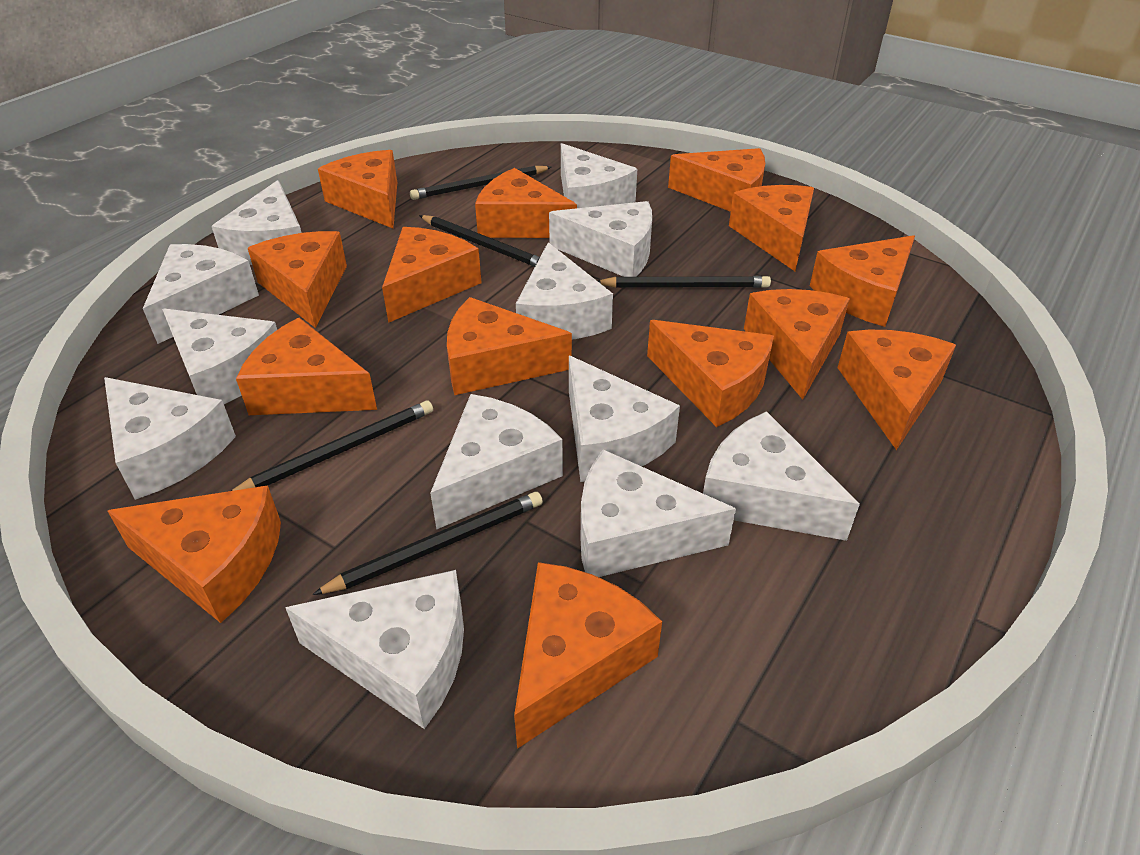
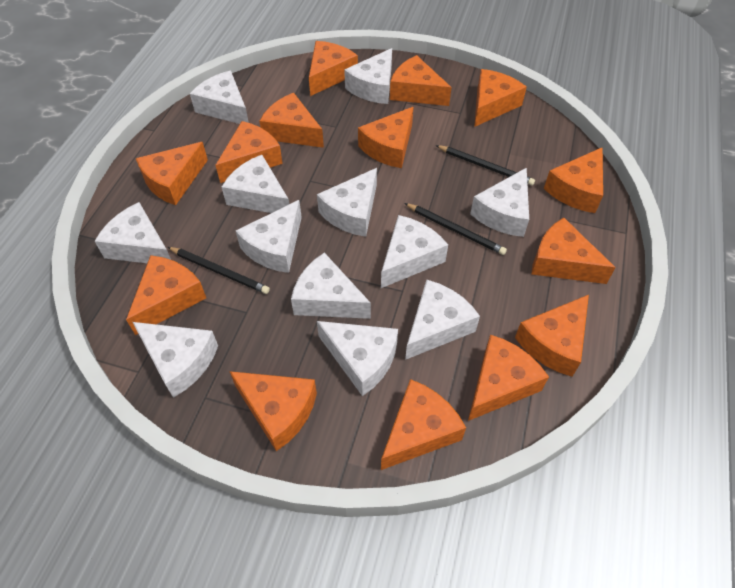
black pencil: [231,400,433,491] [312,492,543,595] [410,166,551,200] [419,215,540,267] [598,276,771,288] = 5 -> [168,247,270,294] [404,203,507,255] [436,145,535,186] = 3

